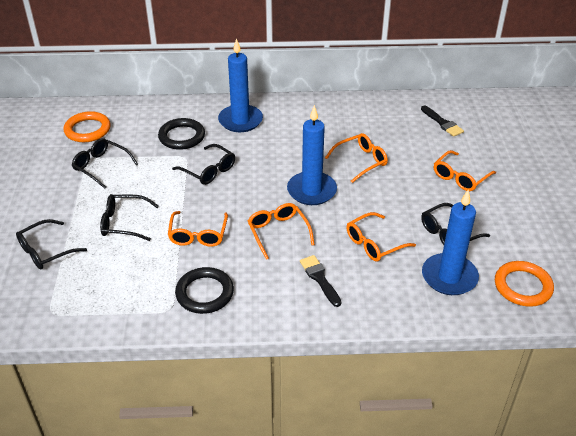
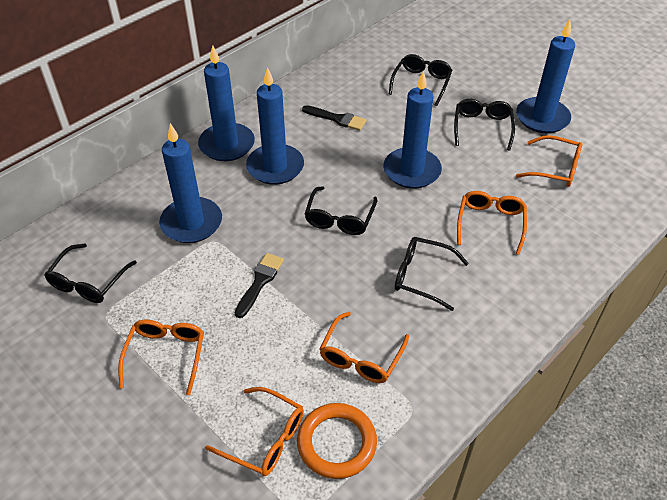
black ring: [158,118,205,150] [175,267,234,314] = 2 -> none = 0
blue candle: [218,38,263,132] [287,105,337,205] [422,190,479,295] = 3 -> [159,123,222,243] [198,45,255,161] [246,67,304,185] [384,71,442,189] [516,19,575,133] = 5
orange ring: [63,111,111,142] [495,261,554,307] = 2 -> [297,403,377,479] = 1

